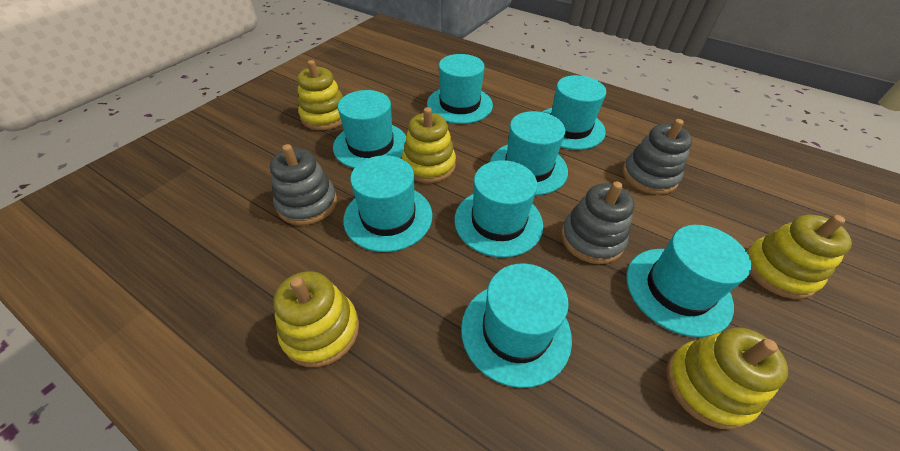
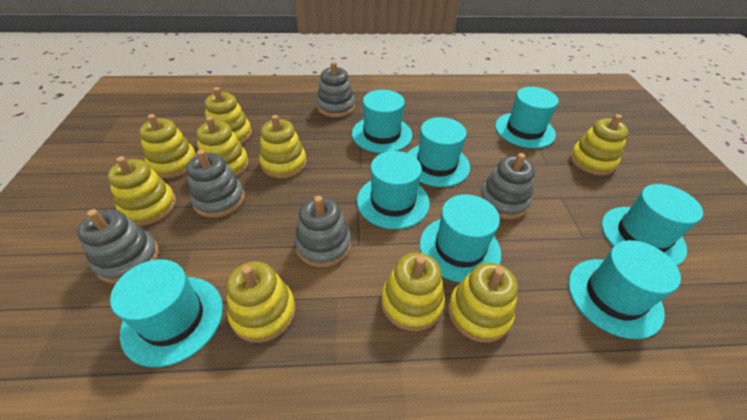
grey stacking toy: [270,144,337,225] [561,181,635,264] [623,119,692,195] = 3 -> [77,209,159,284] [186,150,245,218] [294,196,351,268] [316,62,355,118] [479,153,535,219] = 5
yellow stacking toy: [273,271,359,367] [297,60,343,130] [402,107,456,183] [667,328,788,430] [746,215,852,299] = 5 -> [107,156,176,226] [139,114,197,179] [196,116,249,177] [205,87,252,144] [226,261,296,343] [259,115,307,178] [381,252,445,331] [448,263,518,343] [570,114,629,176] = 9

